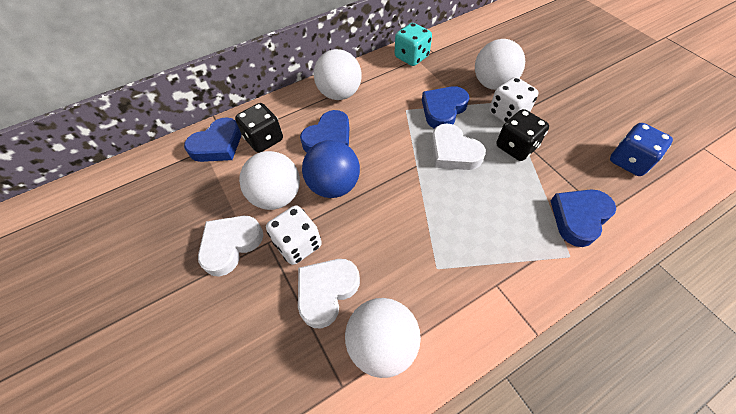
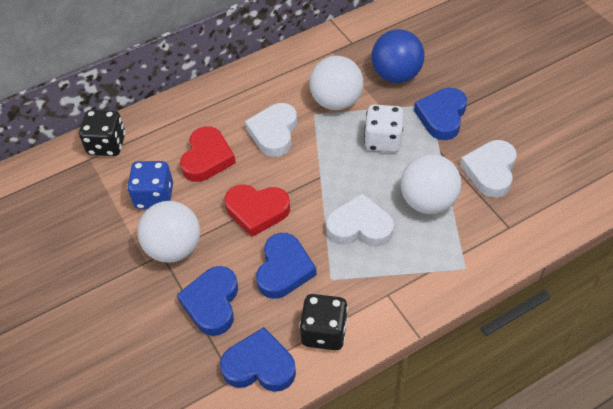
red heart: none = 0 -> [180,126,236,182] [225,184,290,237] = 2
turquoise dice: [395,23,432,66] = 1 -> none = 0
white ball: [239,151,300,210] [314,49,362,100] [345,298,421,378] [475,39,525,90] = 4 -> [137,201,200,263] [309,56,364,110] [401,154,461,214] = 3
white dice: [266,206,322,265] [489,77,539,123] = 2 -> [364,105,404,152] = 1

